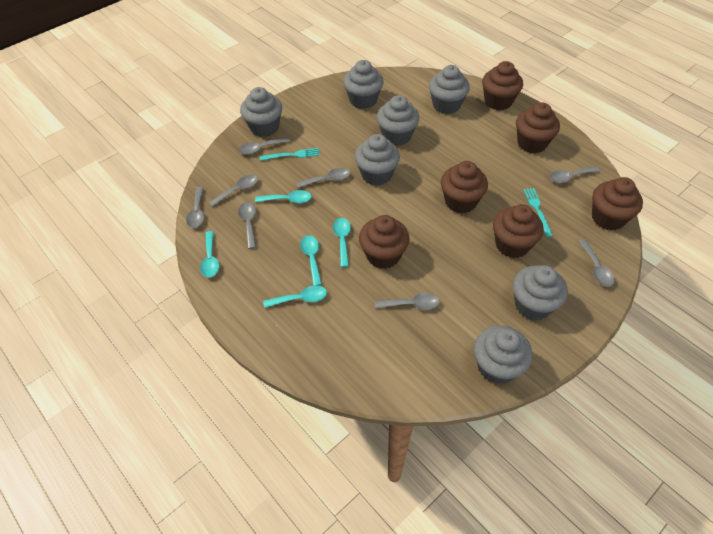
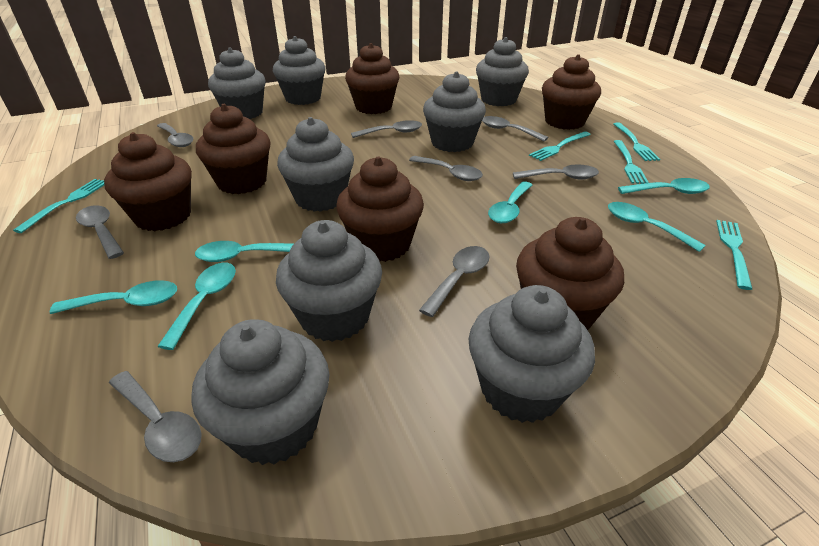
grey cupcake: [240,87,282,137] [343,60,384,109] [355,134,400,186] [377,95,419,146] [429,65,470,114] [474,325,532,384] [513,265,568,320] = 7 -> [191,319,330,465] [208,47,266,119] [273,36,325,105] [276,220,382,342] [277,117,354,212] [423,71,486,152] [469,285,595,423] [476,37,529,106] = 8
turquoise fork: [260,148,320,161] [524,188,553,237] = 2 -> [13,179,104,233] [529,131,591,161] [613,122,660,161] [614,140,649,184] [716,220,752,290] = 5
turquoise spoon: [200,231,219,278] [255,190,312,203] [263,286,327,308] [300,235,322,286] [333,218,351,267] = 5 -> [50,280,177,314] [157,263,236,350] [195,241,294,262] [488,181,532,223] [608,202,706,252] [618,178,710,194] = 6

